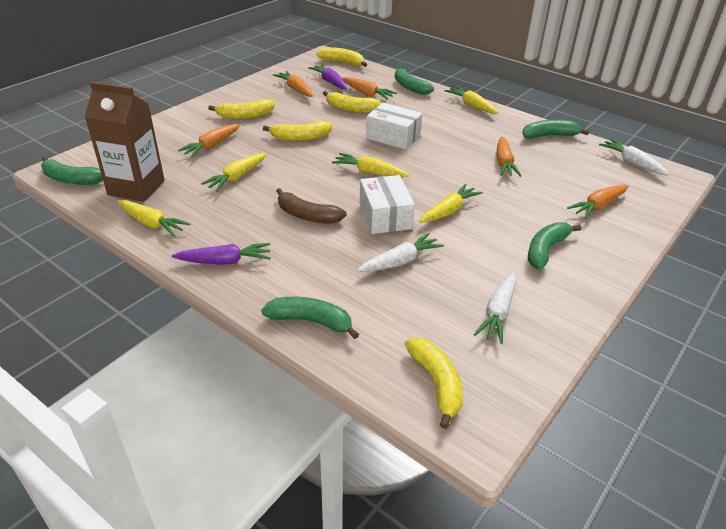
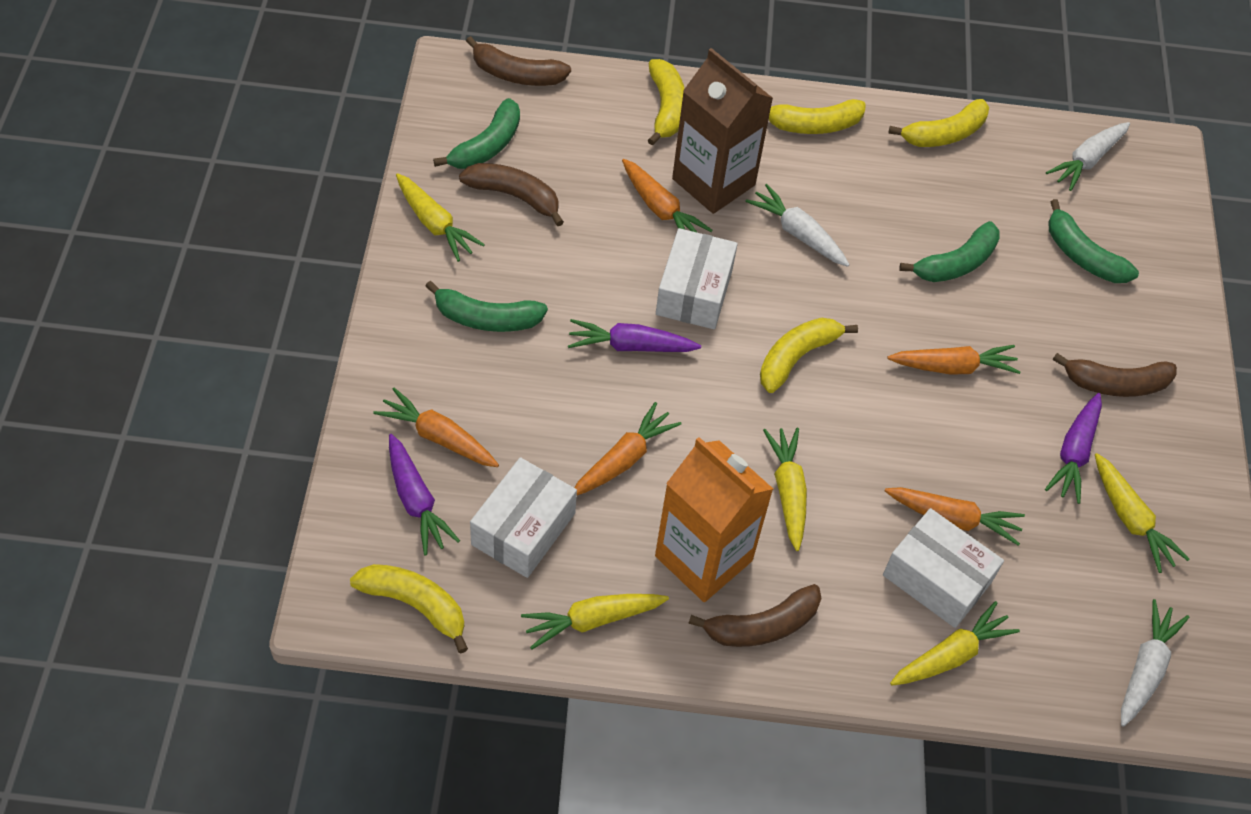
brown banana: [276,188,347,224] = 1 -> [459,163,564,226] [466,36,571,86] [688,584,822,647] [1053,353,1177,397] = 4
green banana: [41,157,103,185] [261,297,359,339] [395,67,434,95] [522,120,589,139] [528,222,582,269] = 5 -> [425,281,548,332] [433,98,520,169] [899,221,1000,282] [1048,199,1139,283] = 4
orange carton: none = 0 -> [655,437,773,602] = 1
purple carrot: [172,243,271,265] [308,64,347,89] = 2 -> [389,434,460,555] [568,319,701,352] [1045,393,1102,504] = 3
white box: [360,175,415,234] [366,103,422,150] = 2 -> [470,457,577,578] [656,228,738,329] [883,508,1004,628] = 3

